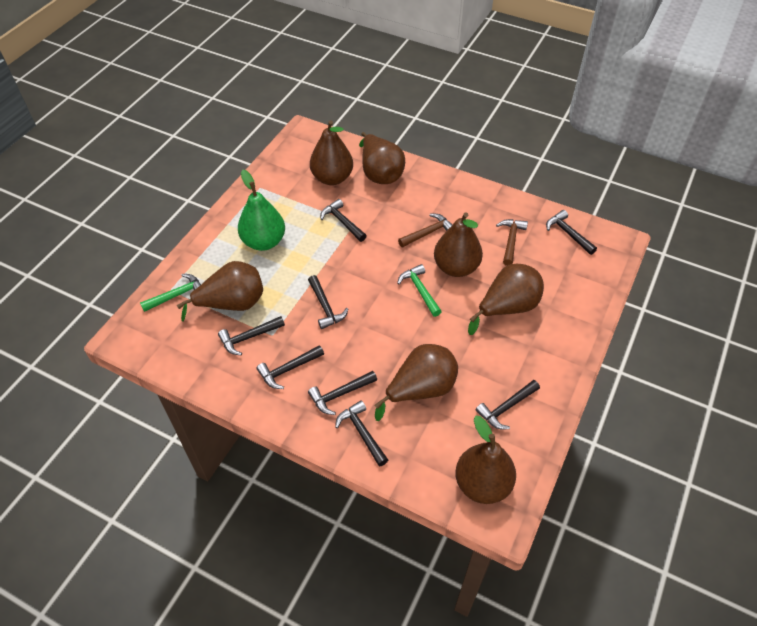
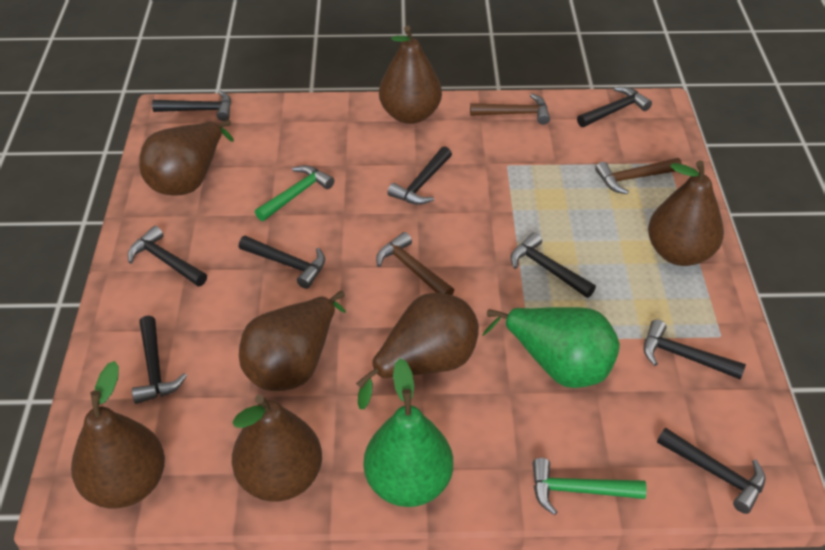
black hammer: [218,316,285,355] [256,345,324,389] [308,275,348,329] [308,371,377,415] [320,199,367,242] [335,400,388,467] [476,380,540,429] [546,210,597,255] = 8 -> [128,226,207,286] [132,316,187,404] [152,90,231,121] [239,236,325,289] [387,146,452,205] [511,232,596,298] [577,87,652,127] [643,319,746,379] [657,428,765,514] = 9
brown hammer: [398,214,452,247] [496,219,528,266] = 2 -> [376,232,454,295] [470,94,550,125] [595,158,682,194] = 3
green pear: [238,170,285,251] = 1 -> [364,358,453,507] [483,307,620,388] = 2

